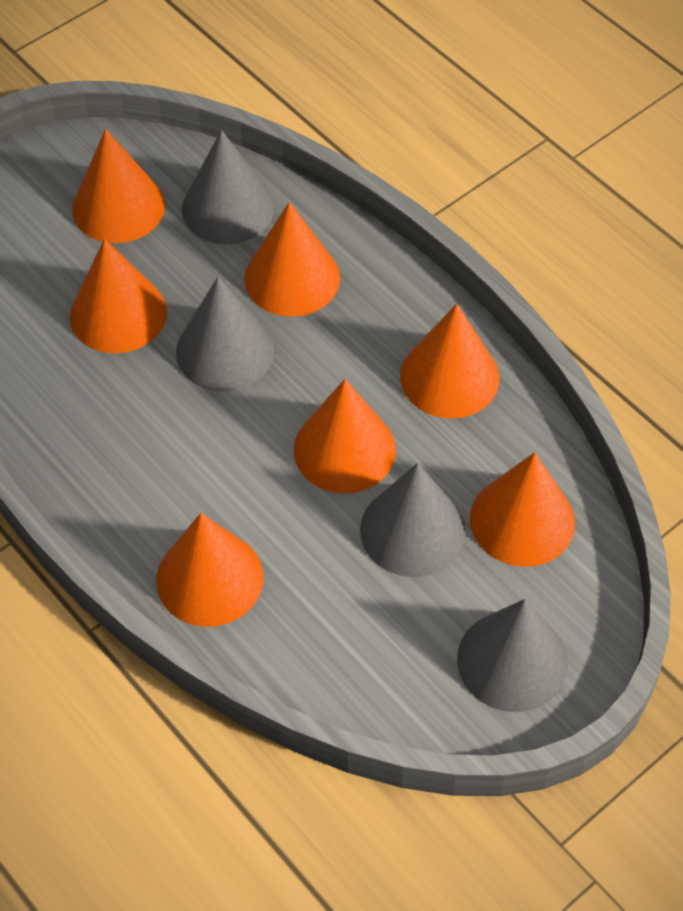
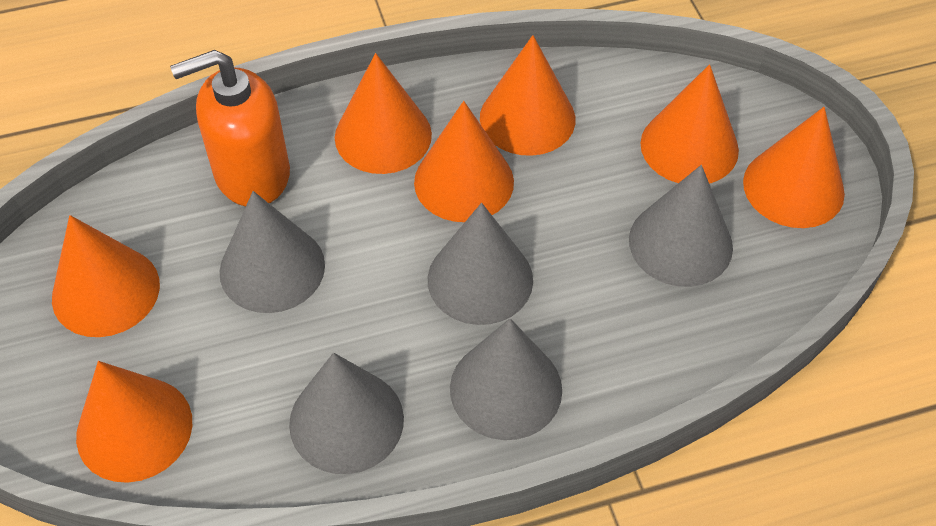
grey cone: [176,277,275,392] [182,130,275,244] [360,463,466,577] [457,599,568,712] = 4 -> [220,191,325,313] [289,353,404,474] [428,203,533,325] [450,318,562,440] [629,165,733,287] = 5
orange soap dispenser: none = 0 -> [170,50,290,207] = 1

